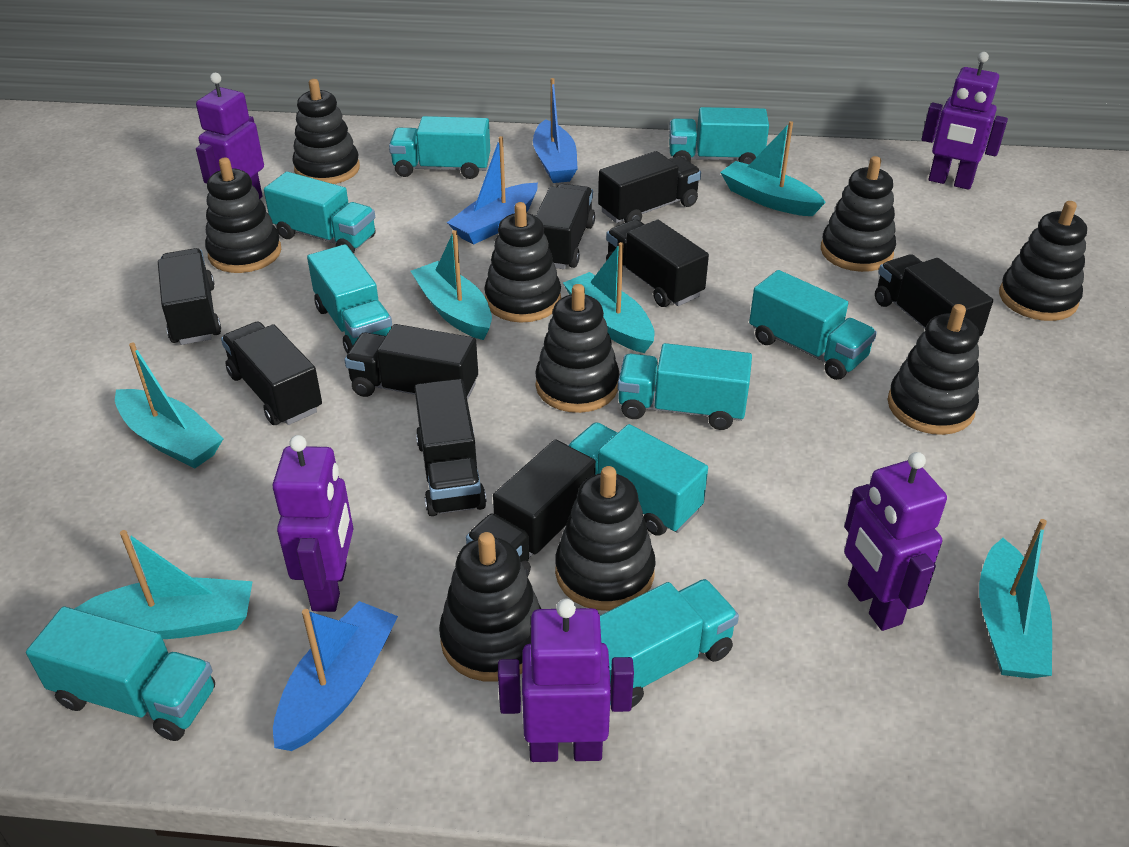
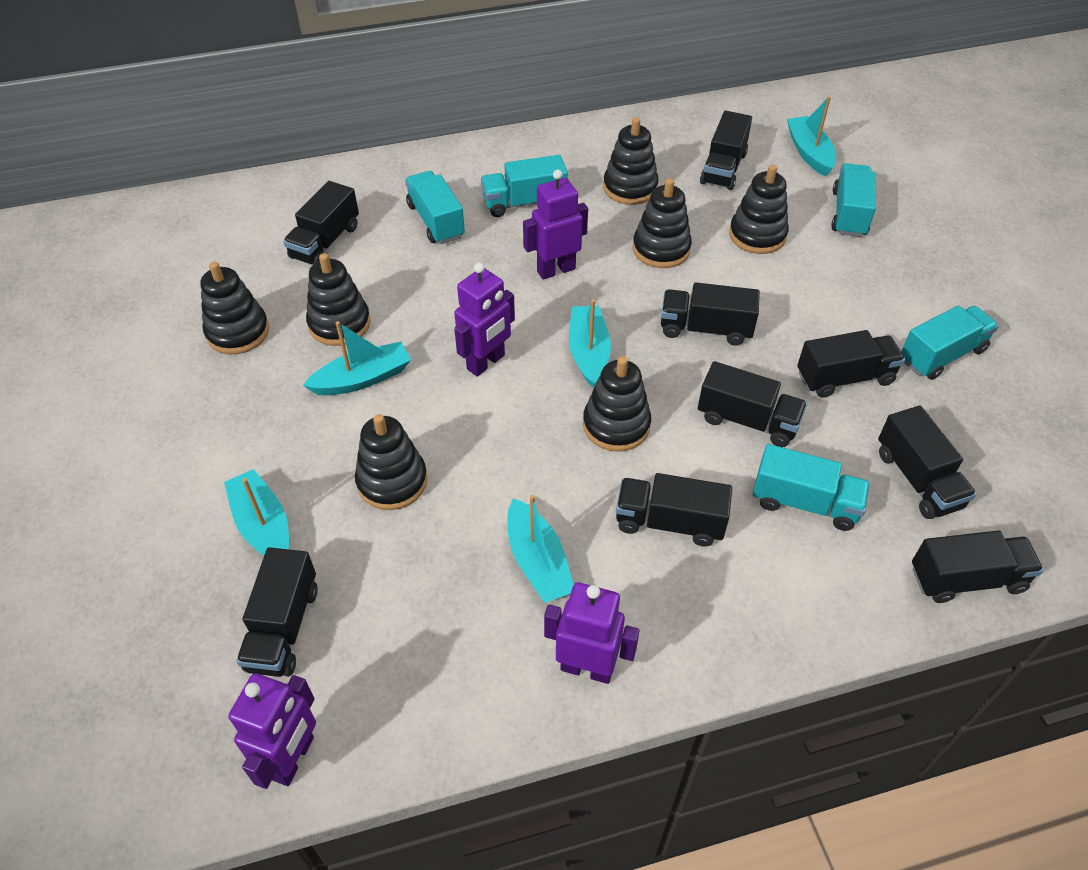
black stacking toy: [205,157,281,273] [292,79,360,184] [439,532,541,682] [484,202,561,322] [535,284,619,413] [555,466,656,611] [821,156,896,272] [888,304,979,435] [999,201,1087,321] = 9 -> [200,262,269,354] [306,253,371,346] [355,414,427,510] [583,356,651,452] [603,117,659,205] [633,178,692,268] [729,165,789,254] = 7
blue boat: [273,601,398,751] [447,136,538,245] [533,78,578,183] = 3 -> none = 0
purple robot: [196,73,264,199] [273,435,353,612] [498,599,634,762] [844,452,947,631] [922,52,1008,190] = 5 -> [228,673,316,789] [454,263,515,377] [523,169,588,279] [544,582,640,684] = 4
turquoise boat: [74,530,253,639] [115,342,224,468] [411,230,492,340] [563,242,655,353] [720,121,826,216] [979,519,1052,678] = 6 -> [224,469,289,556] [303,321,411,395] [508,495,574,603] [569,299,611,388] [787,96,836,176] = 5
turquoise truck: [26,607,215,741] [264,172,376,254] [307,244,392,354] [389,116,490,179] [568,422,708,536] [600,579,739,708] [618,343,752,430] [669,107,769,165] [749,270,877,380] = 9 -> [405,171,465,244] [481,155,568,217] [753,444,870,531] [831,163,876,237] [901,305,999,380] = 5

